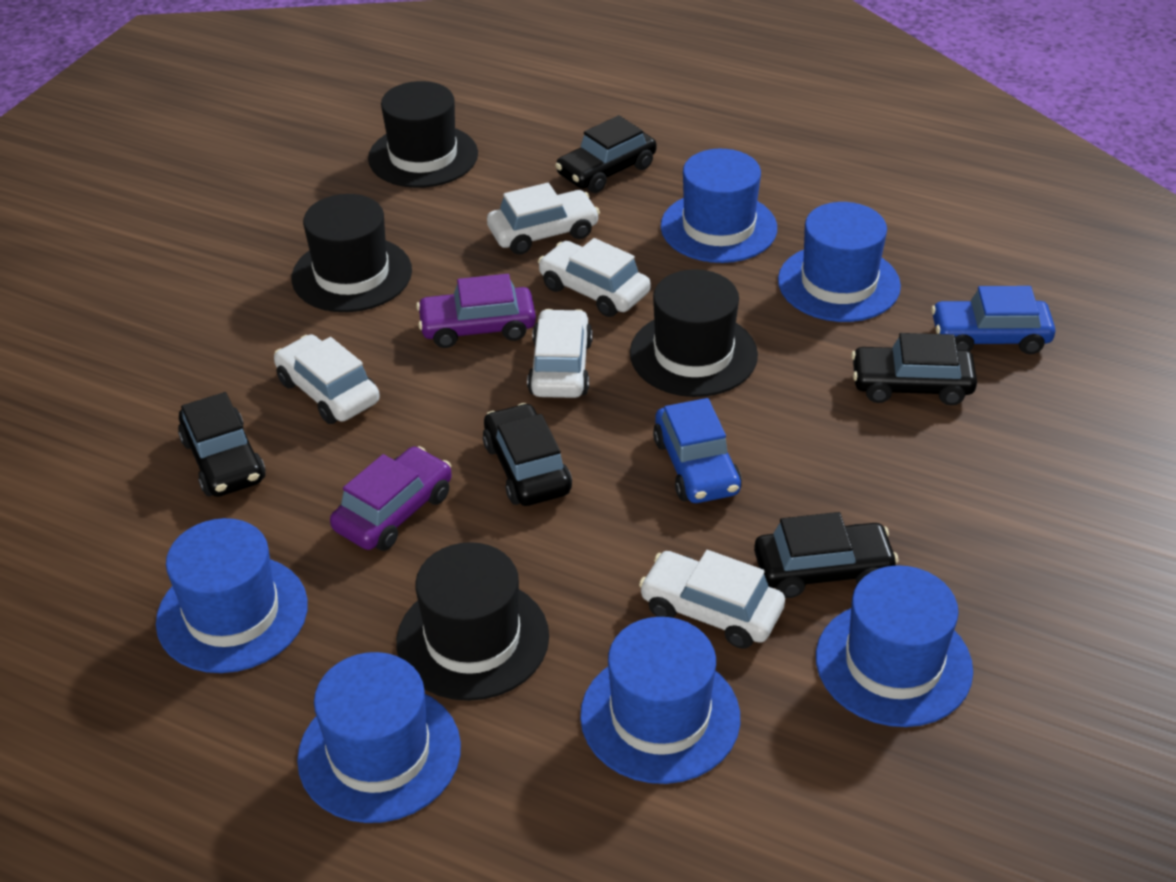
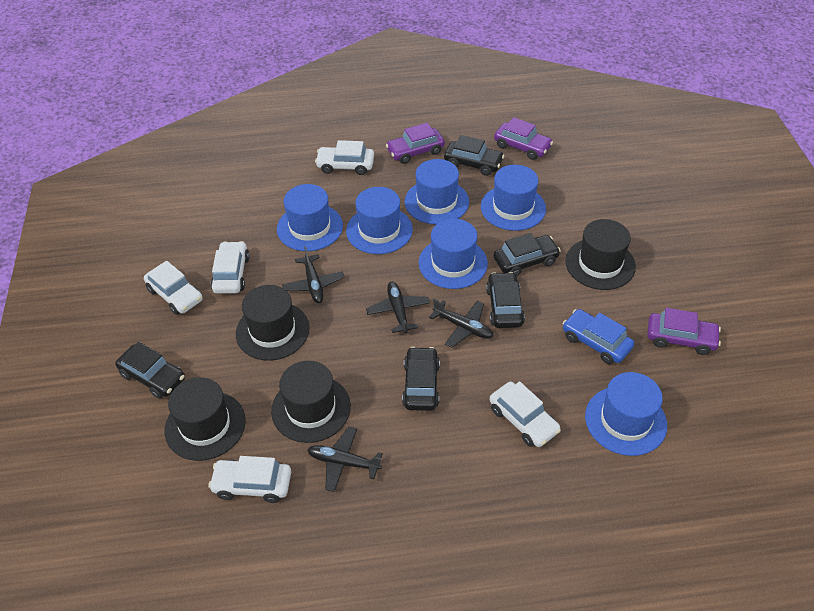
black plane: none = 0 -> [282,246,344,303] [307,427,383,492] [366,282,430,334] [429,299,493,348] = 4
blue car: [653,398,742,503] [931,286,1055,354] = 2 -> [563,309,634,364] = 1
purple car: [330,446,452,551] [416,274,536,348] = 2 -> [386,123,445,164] [494,117,553,160] [647,308,721,355] = 3

